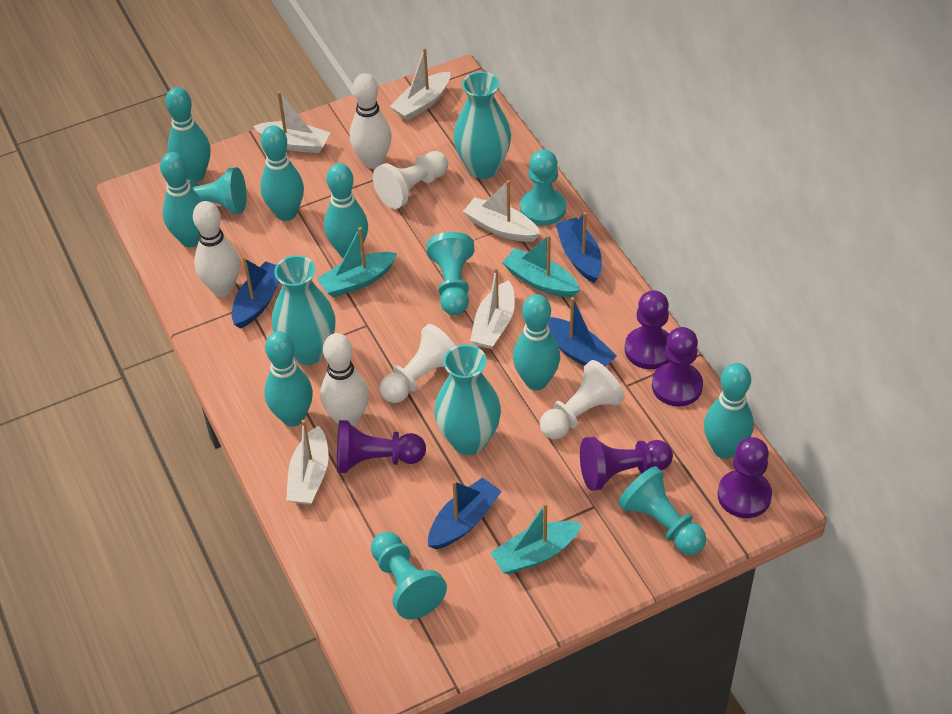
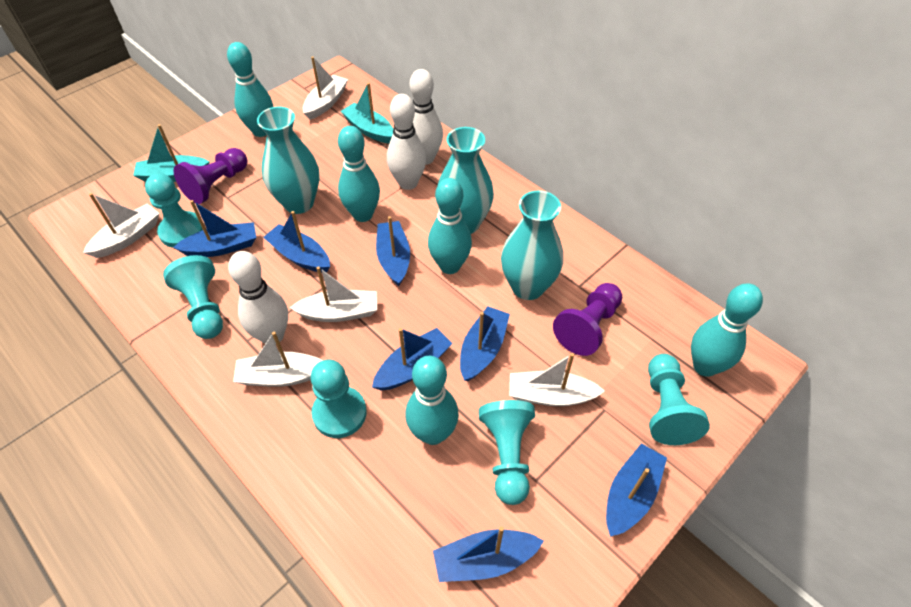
blue boat: [232,258,280,329] [428,477,502,549] [548,297,617,367] [555,212,602,283] = 4 -> [173,200,256,257] [264,211,330,273] [372,328,453,391] [376,216,410,286] [433,527,544,582] [460,306,510,381] [606,443,667,537] = 7
purple pawn: [337,420,426,473] [580,437,673,491] [625,290,669,369] [652,327,703,407] [717,437,772,518] = 5 -> [173,148,247,204] [553,283,622,356] = 2
turquoise boat: [317,227,397,297] [490,503,582,574] [502,235,580,297] = 3 -> [133,124,210,182] [341,83,393,143] = 2
turquoise bowling pin: [160,152,202,247] [165,87,211,182] [260,125,304,221] [264,331,313,426] [324,163,368,258] [513,294,560,390] [704,363,754,459] = 7 -> [227,42,273,137] [338,126,380,222] [405,356,459,445] [428,178,472,274] [691,283,763,377] = 5
white pawn: [373,151,448,209] [380,324,456,403] [540,360,625,439] = 3 -> none = 0

